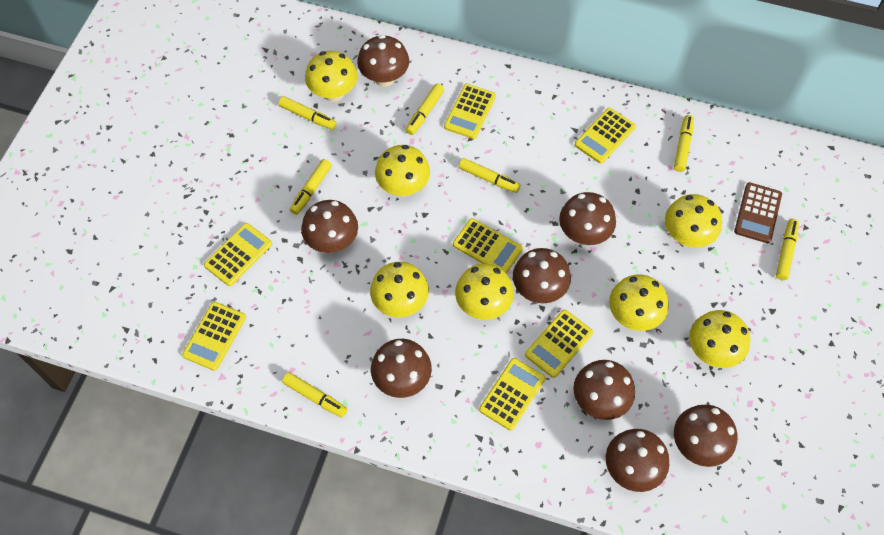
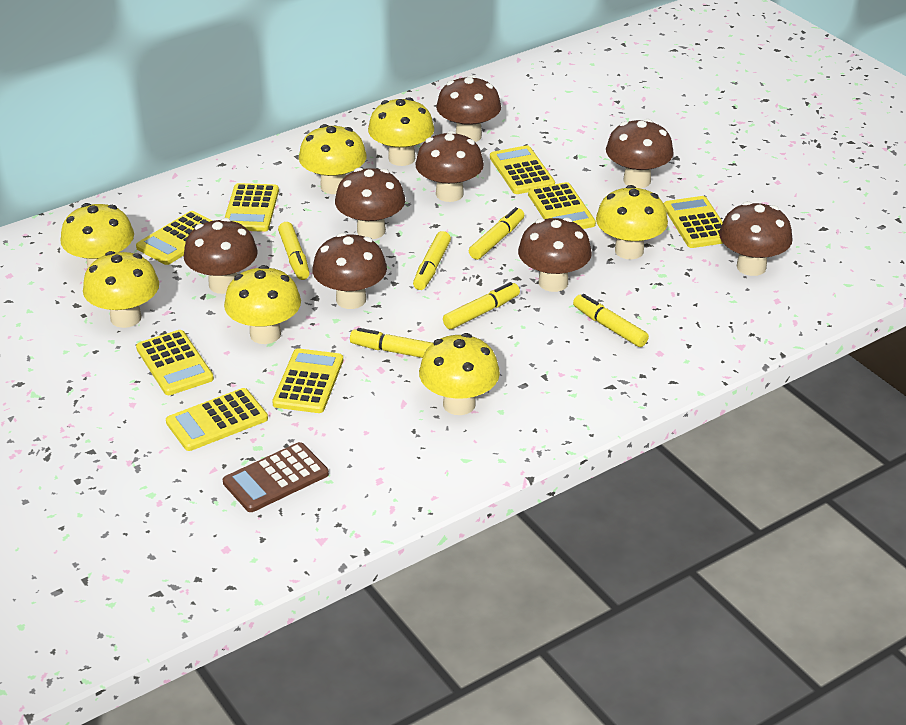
yellow calculator: [182,302,246,371] [204,223,272,286] [444,84,496,139] [453,218,523,274] [479,358,545,431] [525,310,593,378] [575,108,636,164] = 7 -> [136,211,212,265] [136,330,214,395] [166,388,268,451] [225,183,279,232] [272,348,343,413] [490,145,555,194] [528,182,596,229] [664,196,723,248] = 8
yellow marker: [279,96,336,130] [282,372,348,418] [290,159,332,215] [406,83,444,135] [459,158,520,193] [674,115,694,172] [776,219,799,280] = 7 -> [278,222,310,280] [350,328,433,358] [413,231,451,290] [443,282,520,329] [469,207,524,260] [573,294,649,347] = 6

